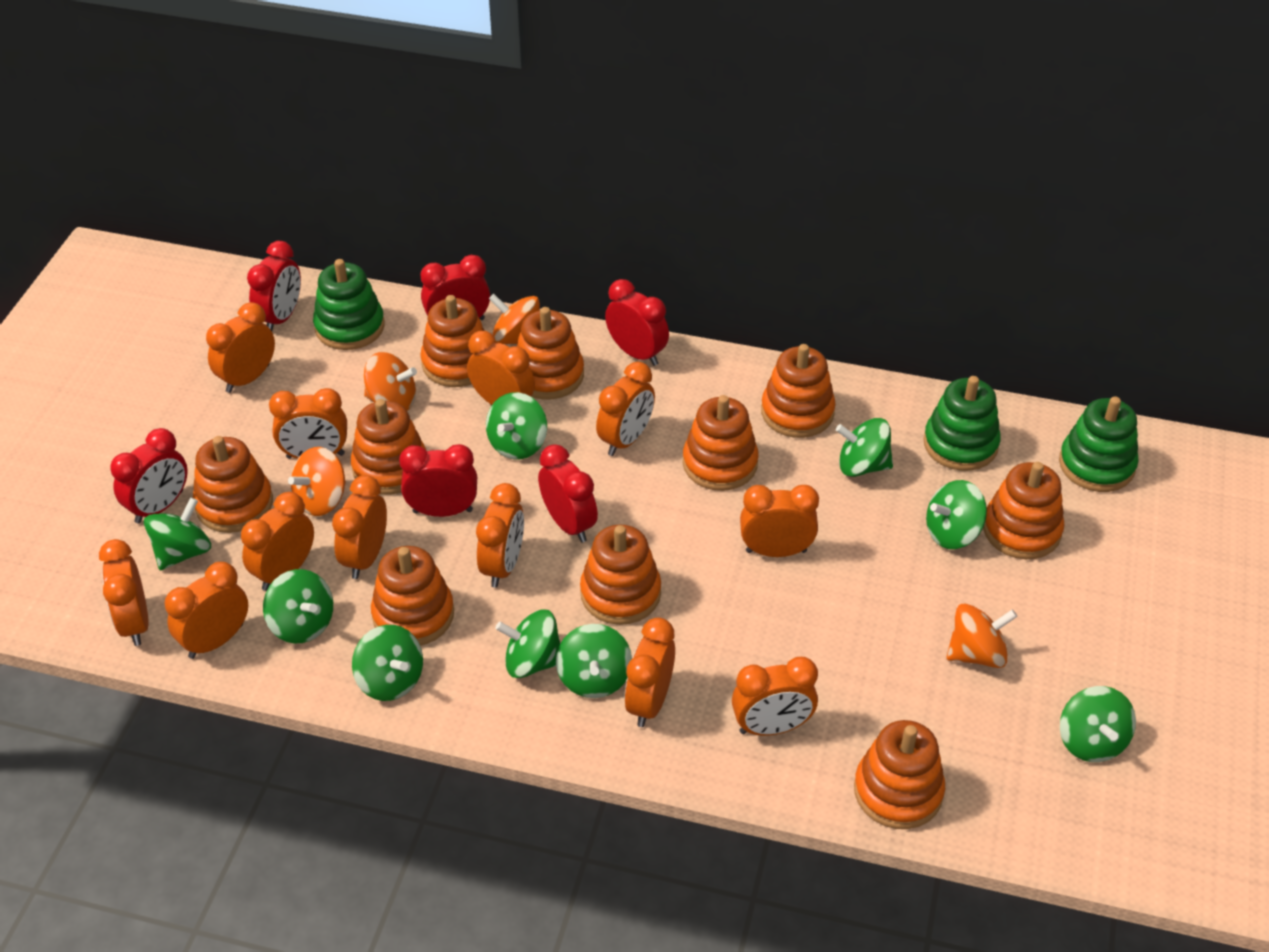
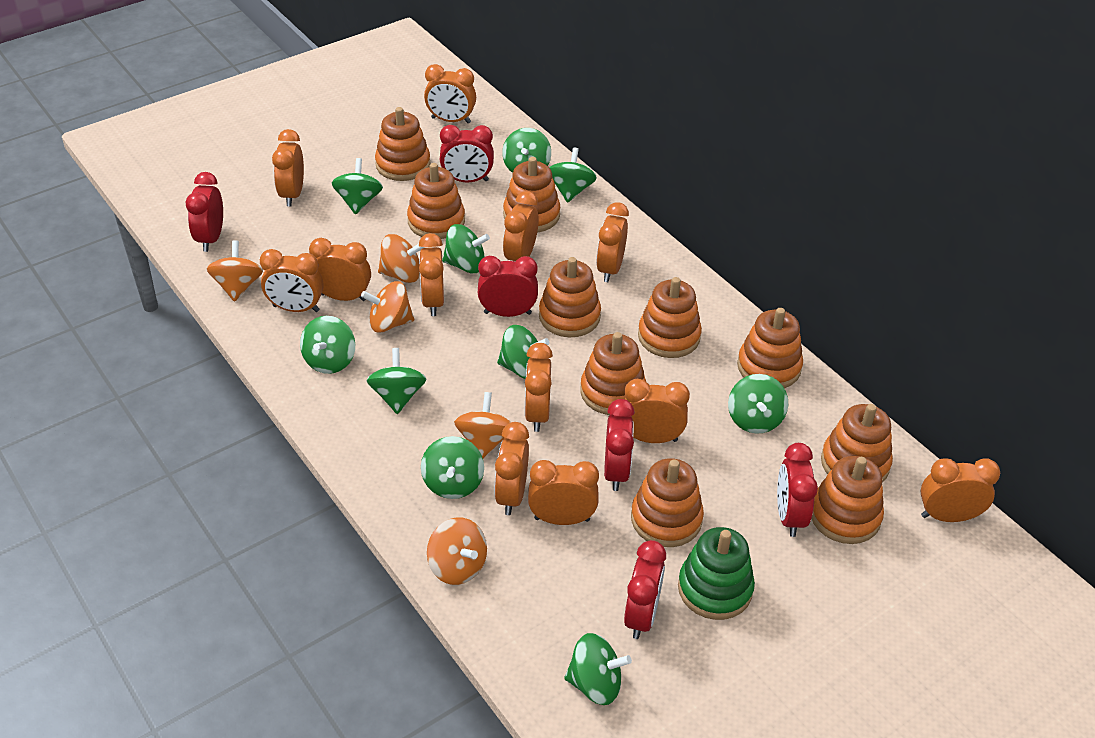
green spinning top: [144,497,211,571] [263,569,333,643] [352,625,423,701] [486,392,547,459] [496,610,560,678] [556,624,632,698] [836,418,893,477] [926,480,987,549] [1060,686,1136,762] = 9 -> [300,316,355,374] [332,158,383,215] [366,348,426,414] [421,436,484,499] [442,224,490,273] [497,325,549,379] [502,128,551,173] [549,148,597,203] [564,633,632,705] [728,374,788,434] = 10
green stacking toy: [313,259,385,350] [923,376,1001,471] [1059,396,1139,492] = 3 -> [678,527,755,620] = 1
orange spinning top: [288,447,346,516] [364,352,417,411] [489,294,540,344] [947,603,1017,668] = 4 -> [207,240,263,302] [361,281,414,333] [378,234,425,283] [427,517,487,585] [454,392,511,459] = 5

